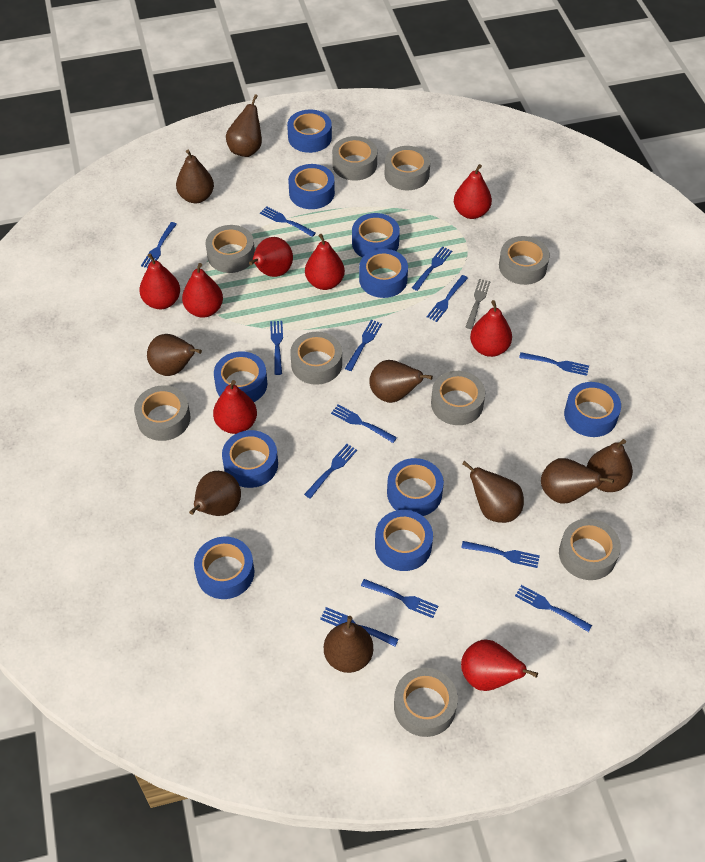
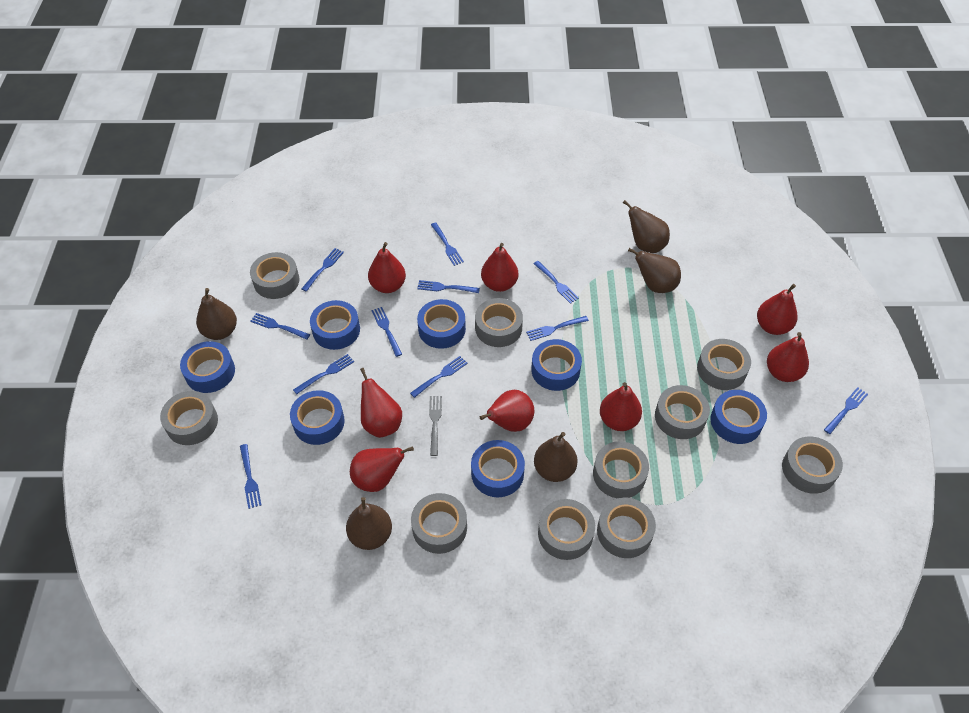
blue fork: [141,222,177,268] [260,206,316,237] [270,321,283,375] [304,444,357,499] [320,607,399,646] [331,405,397,443] [345,320,382,371] [361,579,438,618] [412,246,452,291] [427,275,468,322] [461,541,540,568] [515,585,592,632] [519,352,589,376] = 13 -> [240,444,261,509] [250,313,310,340] [293,354,354,394] [302,248,344,292] [371,307,402,357] [410,356,468,398] [417,280,480,293] [431,222,464,266] [526,316,589,341] [534,261,579,304] [824,387,868,434] = 11
blue tape: [194,537,254,599] [214,351,267,402] [222,430,278,488] [287,110,332,153] [288,164,335,209] [352,213,400,258] [359,249,408,298] [375,510,433,571] [387,458,444,516] [564,382,621,437] = 10 -> [180,341,235,393] [290,390,345,445] [310,300,360,350] [417,299,466,349] [471,440,525,497] [531,339,582,391] [710,390,767,444] = 7
brown pear: [147,334,202,376] [176,150,214,203] [189,471,241,516] [226,94,262,157] [324,616,373,673] [369,360,433,403] [462,460,524,523] [541,458,614,504] [587,439,633,492] = 9 -> [196,288,237,340] [346,497,392,550] [534,432,578,482] [623,200,670,253] [628,248,681,293] = 5
grey tape: [134,385,191,441] [206,225,255,273] [290,332,342,385] [332,136,377,181] [385,146,430,190] [394,668,458,737] [431,371,485,425] [499,236,550,285] [559,518,621,580] = 9 -> [160,391,218,445] [250,252,299,299] [411,493,467,554] [475,298,523,347] [538,499,595,560] [593,441,649,498] [597,498,656,558] [655,385,710,439] [697,339,751,390] [782,436,843,494] = 10

